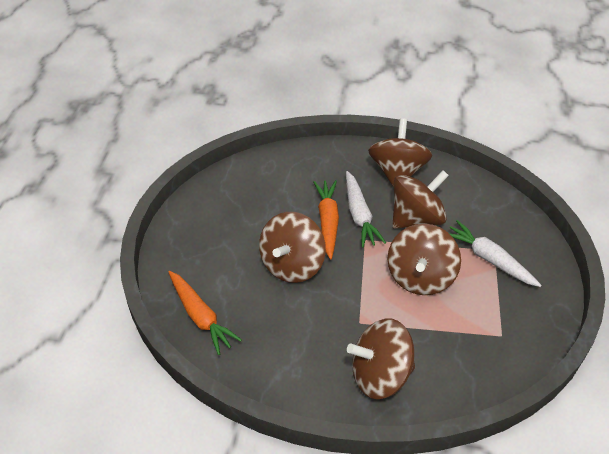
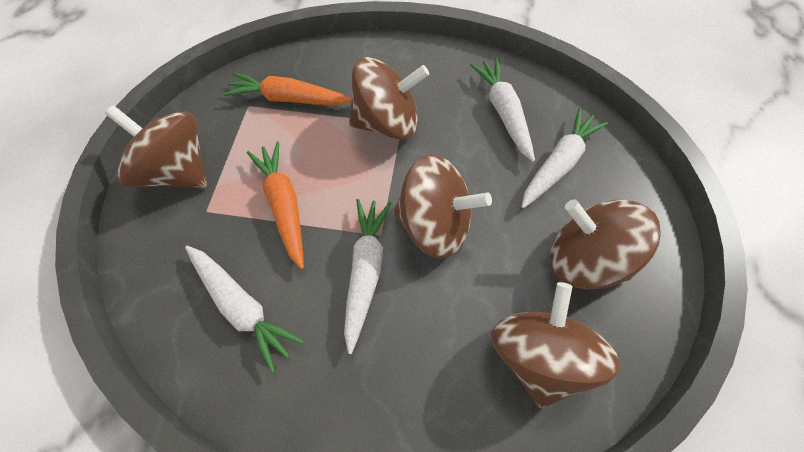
white carrot: [346,171,386,248] [449,220,542,287] = 2 -> [185,246,304,373] [344,199,392,354] [470,58,535,162] [521,108,608,208] = 4

